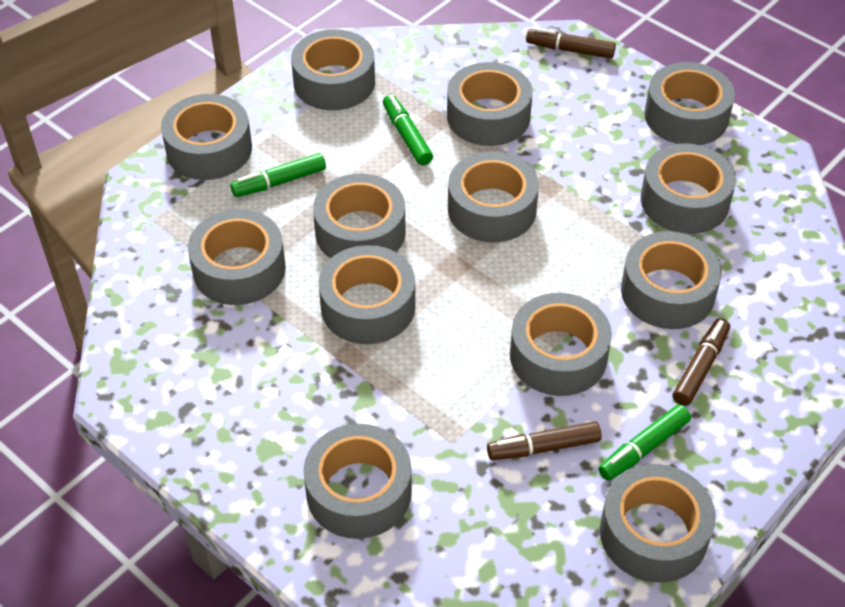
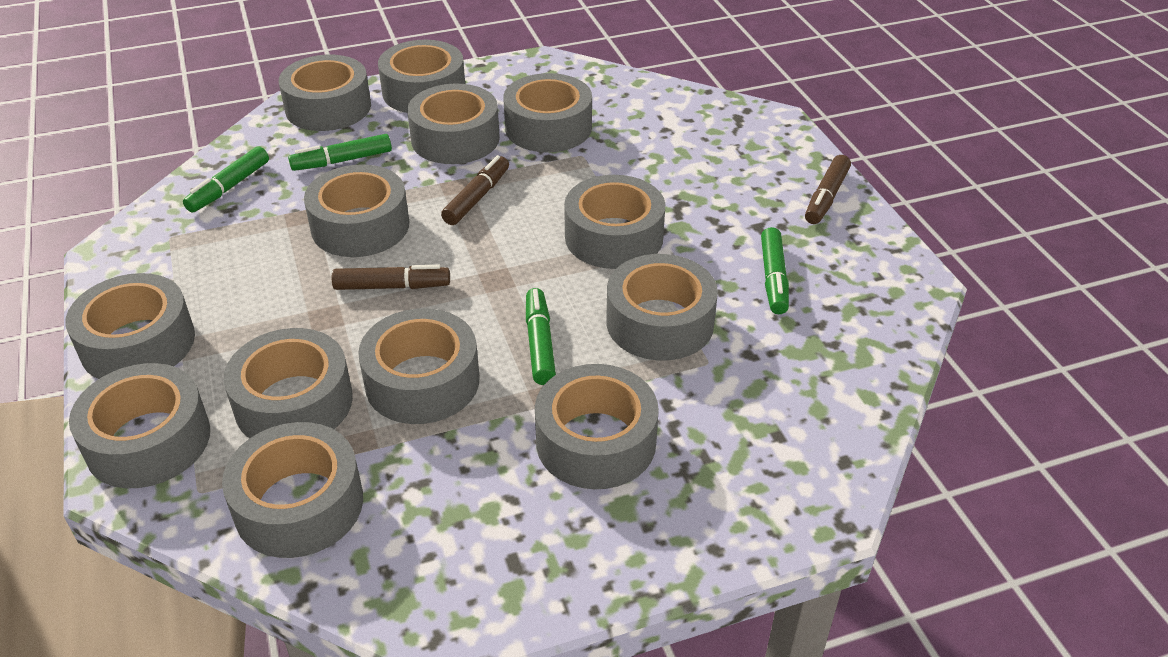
green marker: [230,153,326,197] [383,95,433,165] [598,404,691,481] = 3 -> [183,146,269,213] [288,134,392,171] [526,288,556,385] [761,227,789,314] = 4

